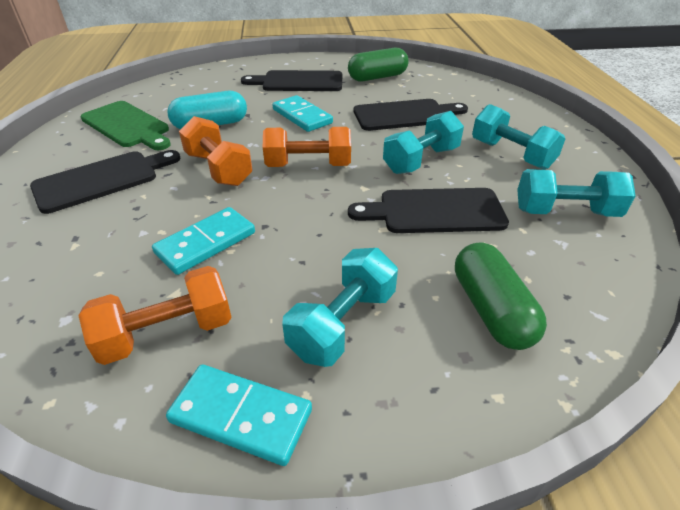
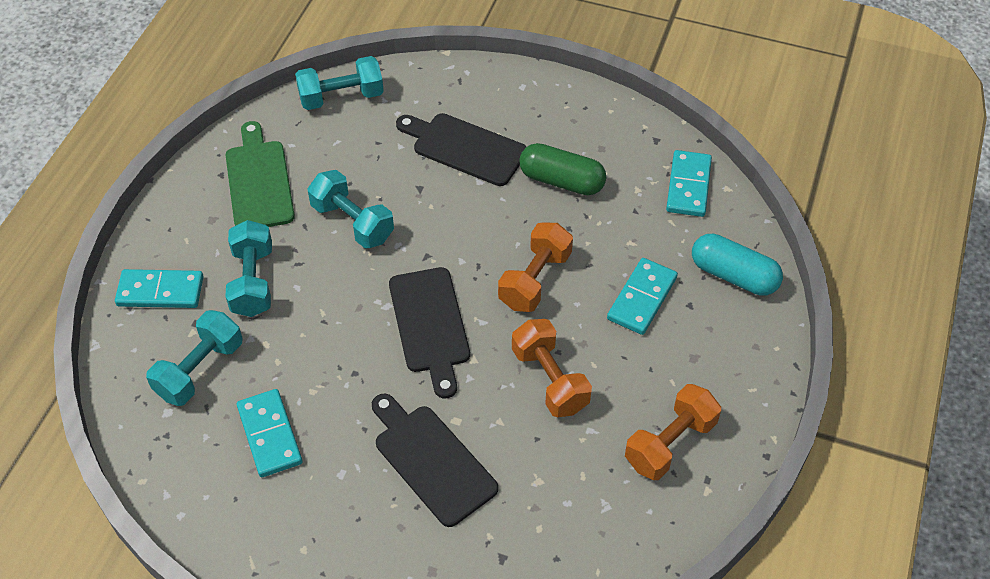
black cutting board: [30,150,181,214] [241,70,342,91] [348,188,509,233] [354,99,468,131] = 4 -> [372,393,498,527] [389,267,470,398] [396,113,526,186] = 3
green capsule: [348,48,408,82] [455,242,547,350] = 2 -> [519,143,606,195] = 1
turquoise domino: [152,207,255,275] [166,365,312,466] [272,95,333,132] = 3 -> [115,269,204,308] [237,389,302,477] [607,258,678,335] [666,150,712,217] = 4

